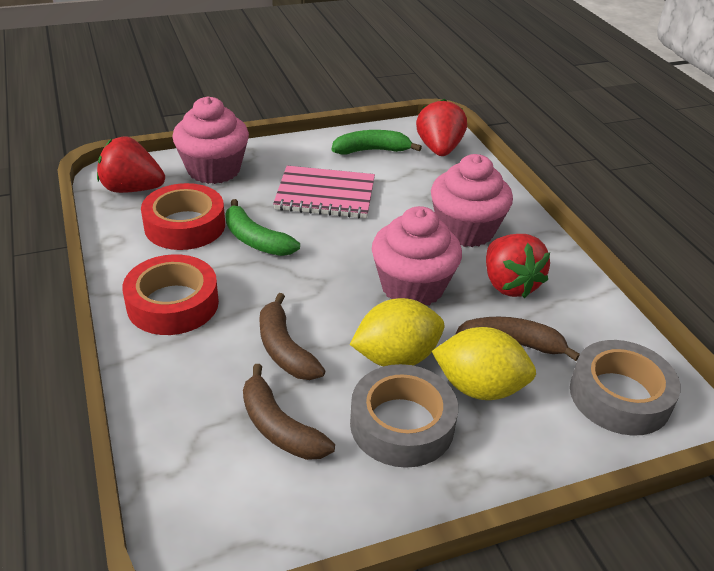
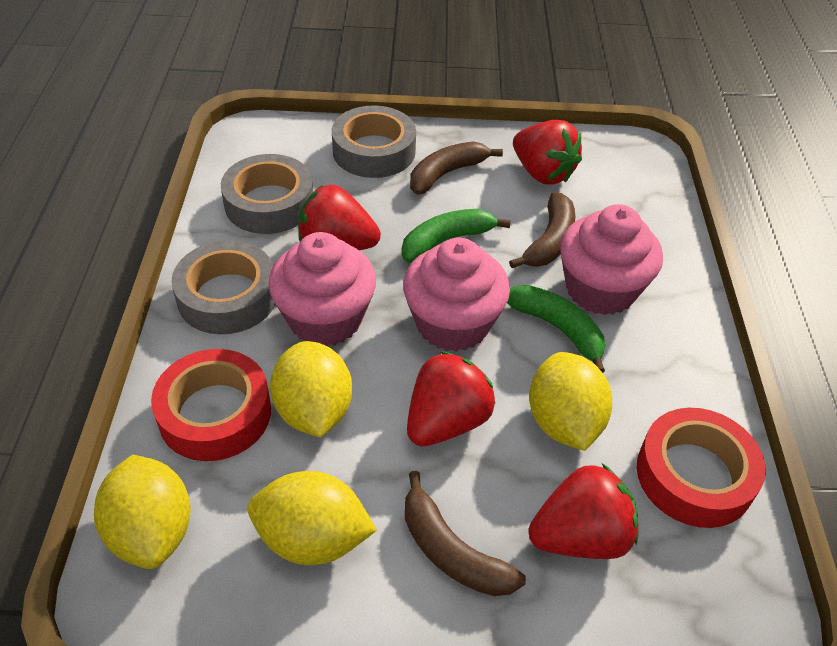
grey tape: [350,364,458,468] [570,340,681,436] = 2 -> [171,241,275,334] [221,154,313,234] [332,106,416,178] = 3
pink notebook: [273,166,375,218] = 1 -> none = 0
red strawberry: [97,137,165,193] [416,99,467,156] [486,234,550,298] = 3 -> [298,185,381,250] [407,351,495,446] [513,120,582,185] [528,463,639,559] = 4
yellow lemon: [350,298,444,366] [432,327,536,400] = 2 -> [94,455,191,569] [248,471,377,565] [270,341,352,438] [529,352,612,451] = 4

